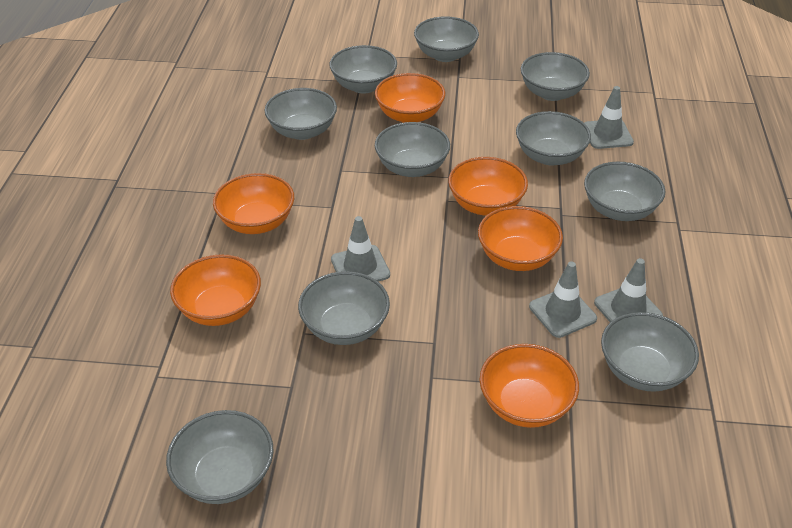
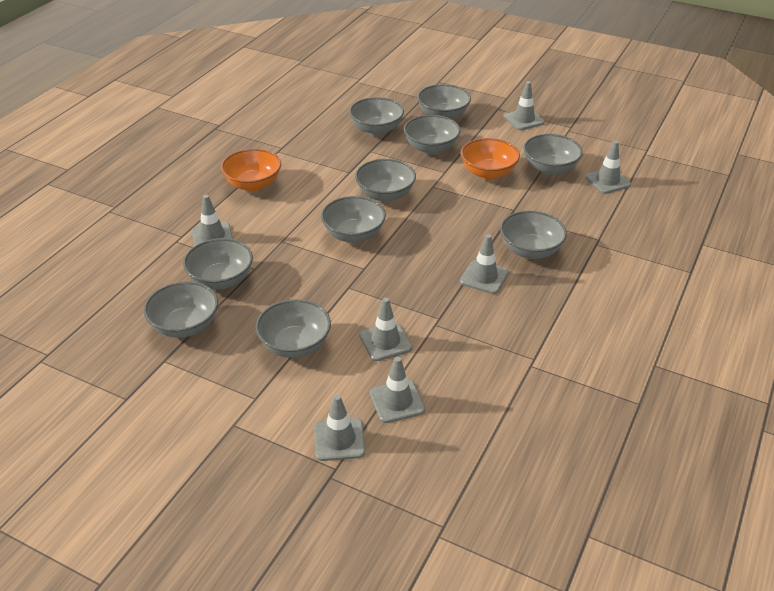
grey traffic cone: [331,216,390,282] [529,261,597,338] [584,86,634,149] [594,258,663,322] = 4 -> [192,195,233,246] [314,395,365,461] [359,298,413,361] [370,356,425,423] [460,234,509,294] [504,81,545,130] [585,141,631,194] = 7
orange bowl: [170,254,261,326] [213,173,294,234] [375,73,445,123] [448,157,528,216] [478,206,563,271] [479,344,579,428] = 6 -> [221,149,281,191] [461,138,520,180] = 2

